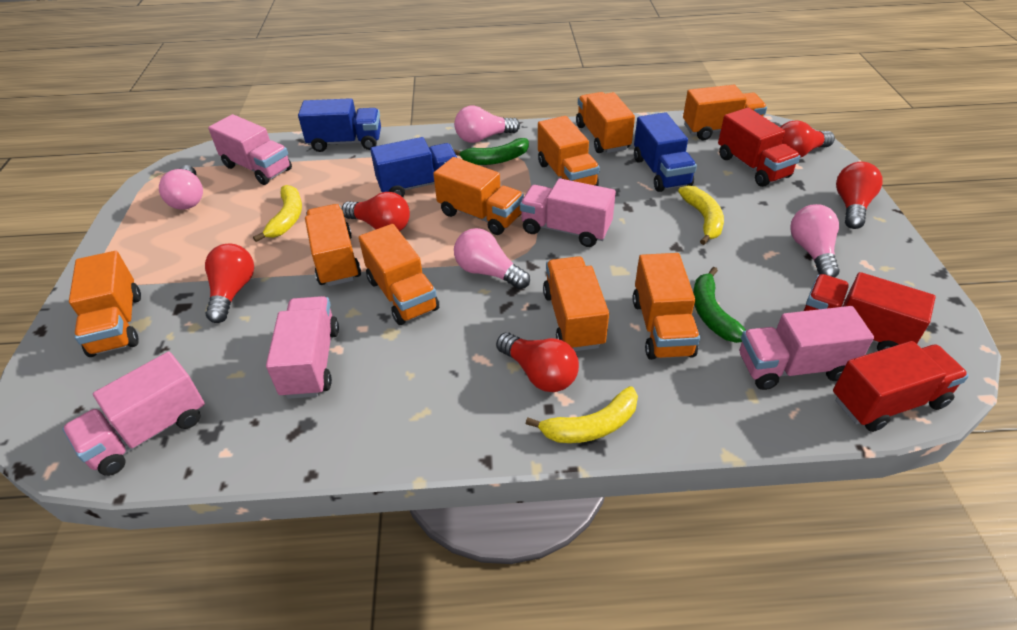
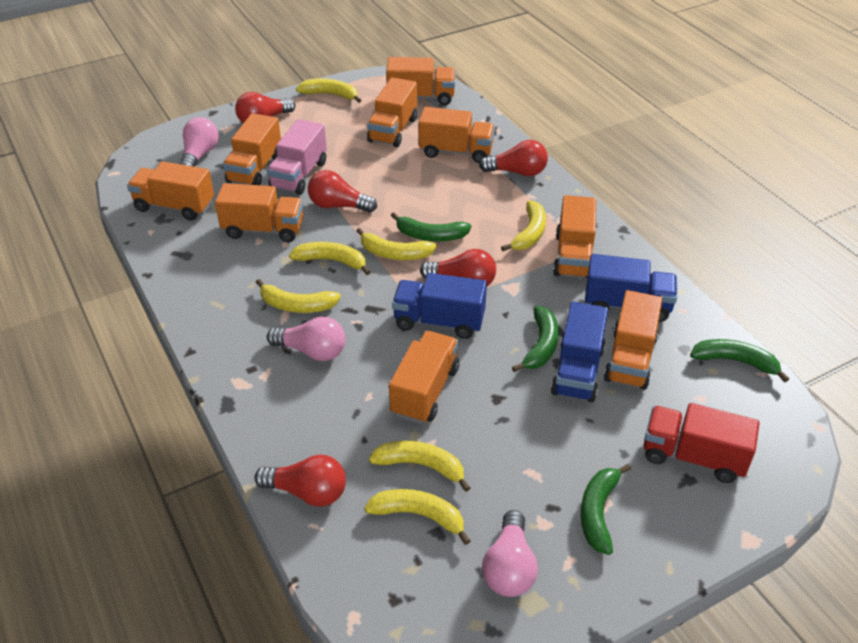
green banana: [453,138,529,165] [693,267,746,343] = 2 -> [391,212,471,241] [512,306,559,372] [580,464,631,555] [690,339,789,382] = 4
pink light bulb: [159,165,203,210] [454,106,520,143] [454,228,530,289] [790,204,840,277] = 4 -> [180,117,219,167] [267,317,345,361] [482,510,538,597] = 3
pink truck: [62,352,205,476] [208,114,292,185] [266,296,339,399] [520,178,616,247] [739,306,874,390] = 5 -> [267,119,327,195] = 1
red truck: [718,108,800,187] [804,272,936,351] [833,341,969,432] = 3 -> [644,403,760,483] = 1
yellow banana: [253,185,302,242] [526,386,638,443] [678,186,724,245] = 3 -> [256,279,341,313] [289,242,370,275] [296,79,361,103] [356,228,437,260] [364,489,470,545] [369,441,470,492] [501,201,546,251] = 7

